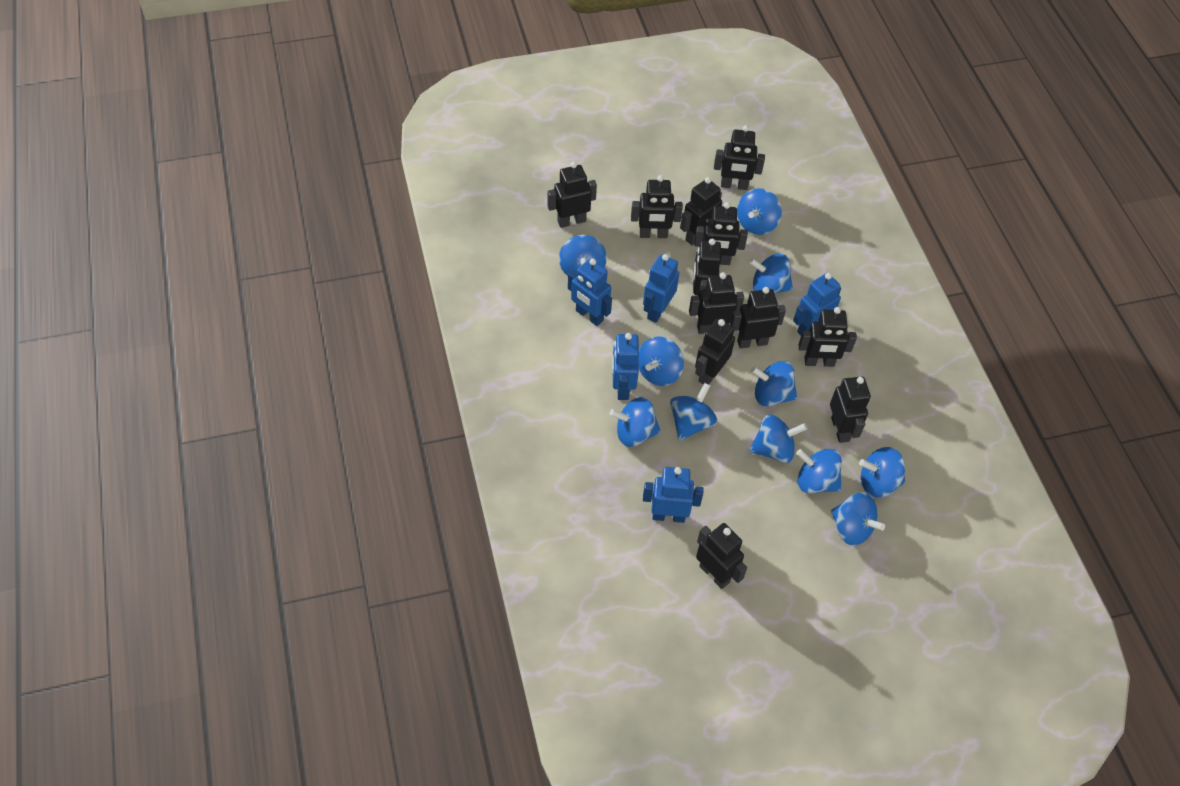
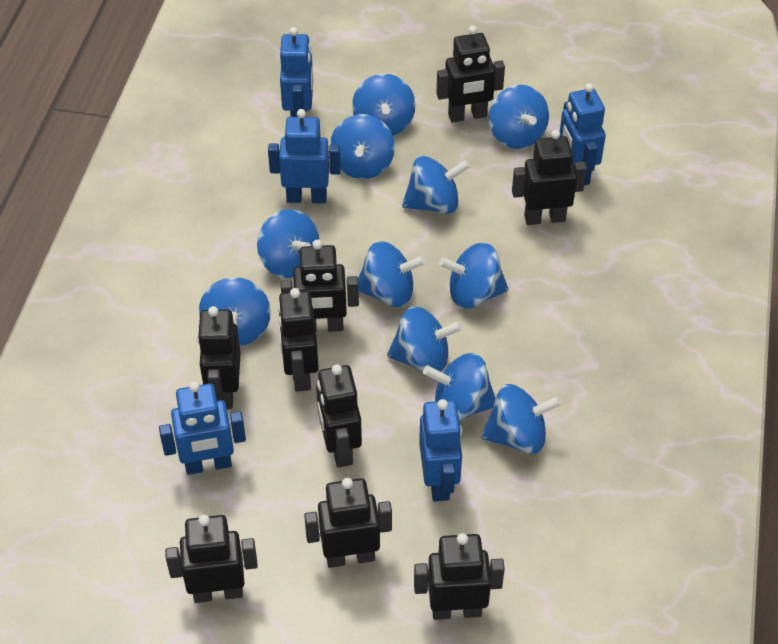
black robot: [547,162,597,228] [631,175,683,238] [680,177,722,246] [689,272,744,334] [693,239,721,296] [694,202,748,265] [695,318,735,384] [696,523,747,589] [714,125,765,190] [730,287,786,349] [798,307,857,367] [830,376,871,443] = 12 -> [165,515,258,603] [197,306,241,409] [278,288,319,391] [281,240,359,332] [304,478,392,568] [316,364,362,468] [414,533,505,620] [436,26,505,123] [512,130,587,225] = 9

